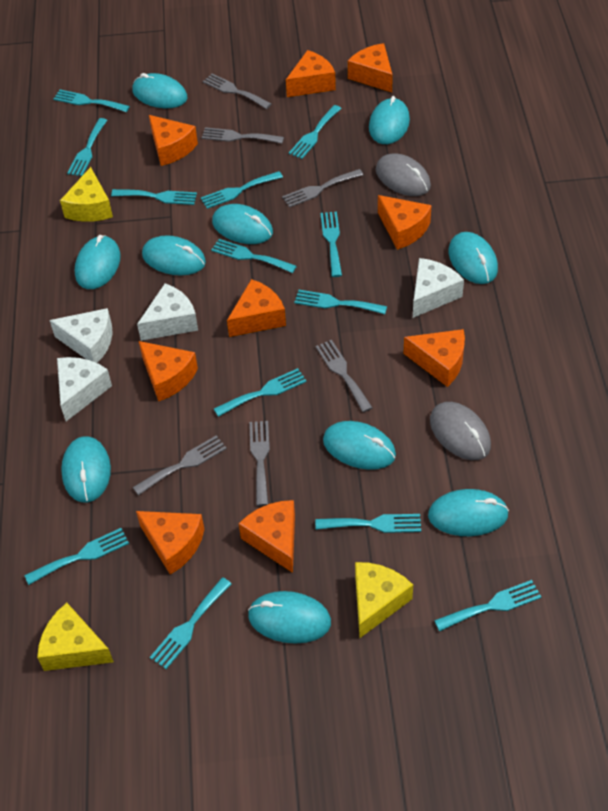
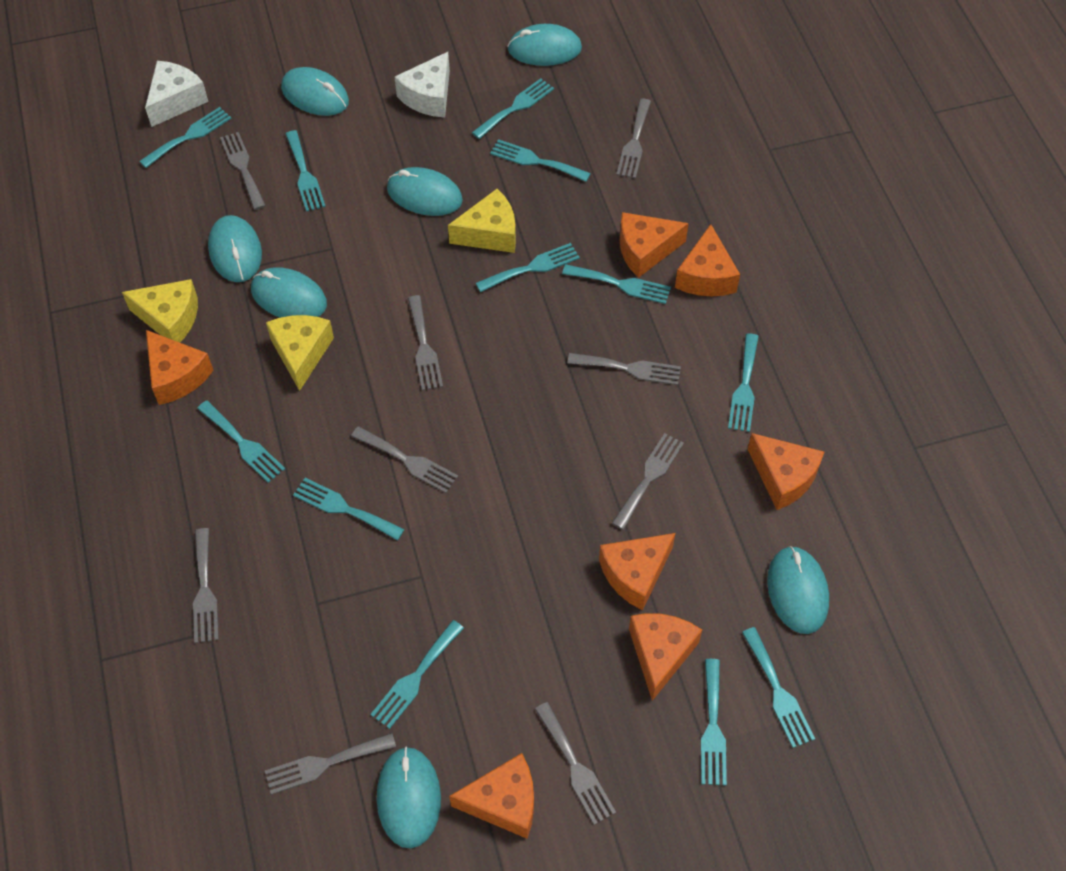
grey fork: [133,435,227,495] [202,127,284,144] [203,74,272,109] [249,421,270,506] [282,169,363,208] [316,340,373,412] = 6 -> [193,528,219,643] [220,132,266,210] [265,733,396,795] [351,426,458,493] [408,295,443,391] [535,702,616,825] [567,353,681,385] [612,433,684,530] [616,98,651,179] = 9
grey mouse: [376,153,431,196] [430,402,491,460] = 2 -> none = 0
orange cheese: [136,511,204,575] [139,341,198,402] [149,115,198,166] [227,279,286,337] [239,500,295,573] [286,50,336,97] [348,43,393,92] [378,195,432,250] [403,329,465,387] = 9 -> [146,330,214,405] [449,753,534,839] [599,533,675,610] [620,212,689,278] [629,613,702,701] [675,224,740,296] [748,433,824,510] = 7
turquoise fork: [24,528,129,585] [53,89,130,112] [67,118,107,176] [111,189,197,205] [150,577,232,669] [201,171,283,209] [211,239,297,273] [214,368,307,417] [289,105,342,159] [294,290,387,314] [315,514,421,533] [320,212,342,277] [434,580,541,631] = 13 -> [139,107,232,168] [197,400,285,483] [286,130,326,212] [293,478,405,541] [370,620,464,729] [472,78,554,139] [476,243,580,292] [490,139,591,182] [562,264,671,304] [701,659,727,785] [728,333,759,432] [742,627,815,748] = 12
turquoise mouse: [61,436,111,503] [75,235,121,289] [132,73,187,108] [142,235,206,275] [212,204,273,244] [248,591,331,644] [323,421,396,470] [369,96,410,144] [428,489,509,536] [449,232,498,284] = 10 -> [208,215,262,282] [251,267,327,318] [281,67,349,116] [377,746,441,848] [387,167,463,216] [507,24,582,66] [767,546,829,634] = 7
white cheese: [50,308,113,363] [57,357,112,421] [137,283,198,341] [413,258,464,318] = 4 -> [145,61,208,127] [395,52,450,118] = 2

